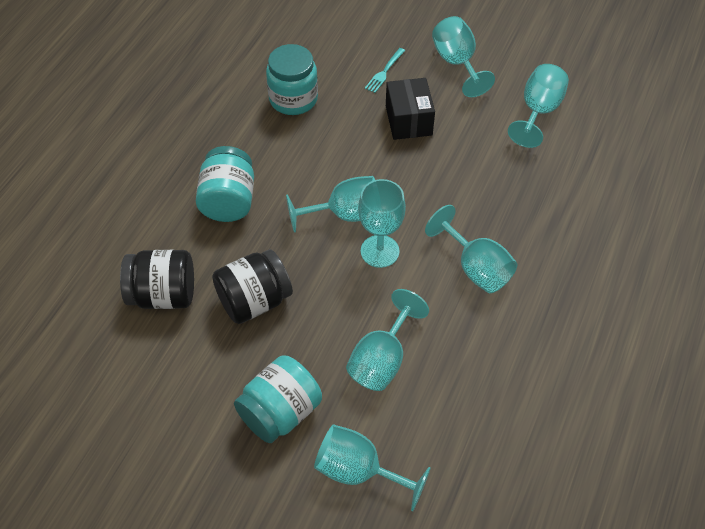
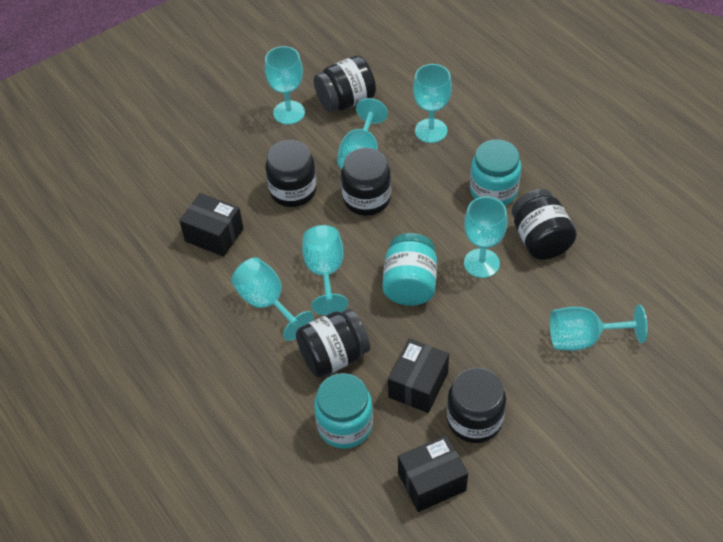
black box: [386,78,435,140] = 1 -> [179,193,244,257] [388,339,449,413] [398,435,468,512] = 3
black jar: [120,250,194,309] [212,249,293,324] = 2 -> [265,140,317,207] [296,308,370,378] [314,56,376,112] [341,148,391,216] [447,368,506,443] [512,189,577,260] = 6
turquoise fork: [365,48,405,93] = 1 -> none = 0

